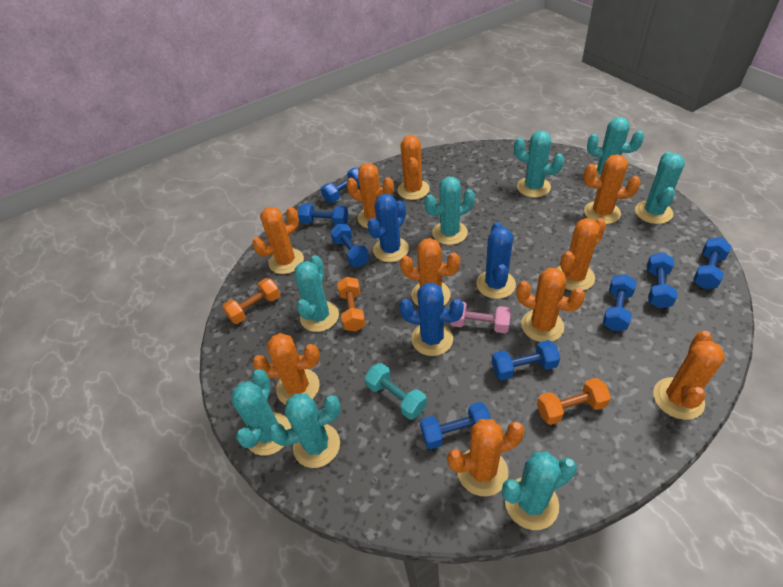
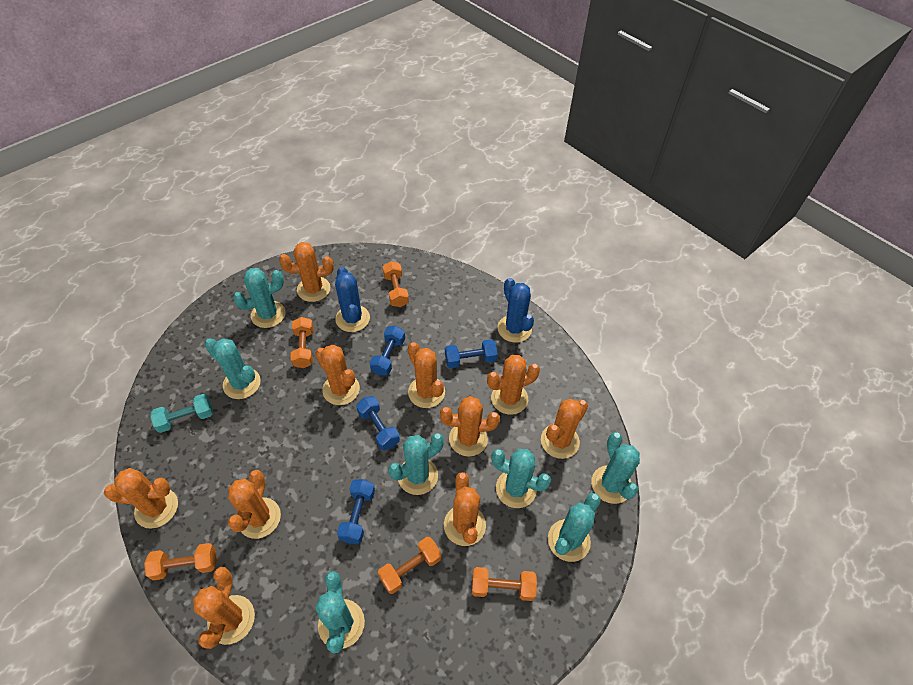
blue cactus: [367,194,409,262] [399,282,464,356] [476,222,516,299] = 3 -> [335,267,370,332] [498,278,534,343] = 2
blue dumbbell: [298,203,349,226] [321,167,360,203] [330,224,369,267] [420,402,491,449] [492,340,560,380] [603,274,637,331] [647,253,677,308] [693,238,731,289] = 8 -> [337,479,375,544] [356,396,400,450] [370,326,405,376] [445,339,498,368] = 4
orange dumbbell: [222,278,280,324] [337,277,366,332] [537,378,611,425] = 3 -> [144,543,217,581] [290,317,314,368] [378,537,442,594] [383,261,409,307] [472,567,537,601] = 5
pink dumbbell: [450,302,511,333] = 1 -> none = 0
turquoise cactus: [232,369,291,455] [269,393,341,468] [294,255,339,332] [424,177,475,245] [502,452,577,530] [514,131,564,197] [587,117,644,178] [635,152,685,224] = 8 -> [204,338,261,399] [233,268,285,328] [315,571,365,653] [388,433,444,495] [491,449,551,508] [548,493,601,562] [591,432,640,504] = 7

